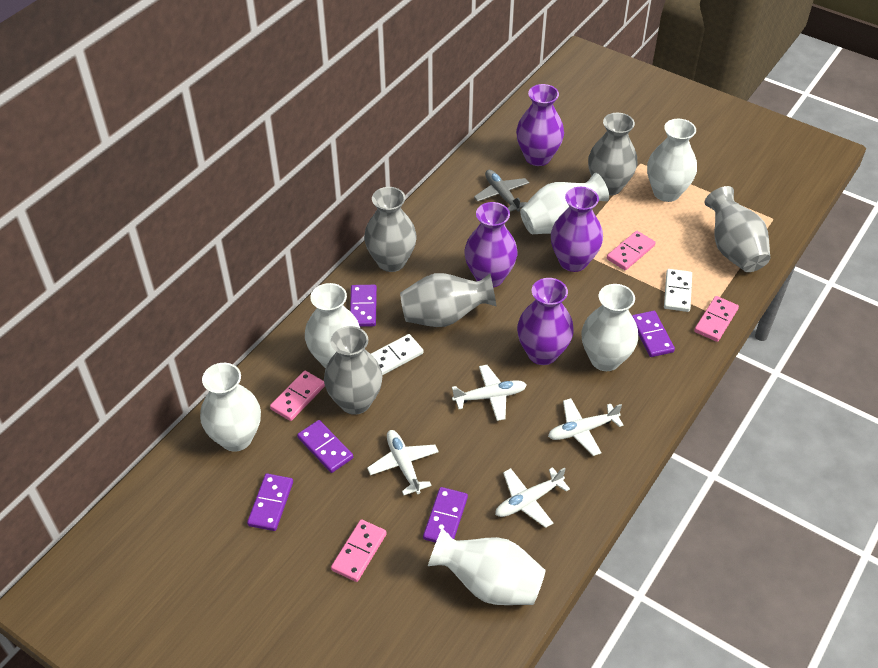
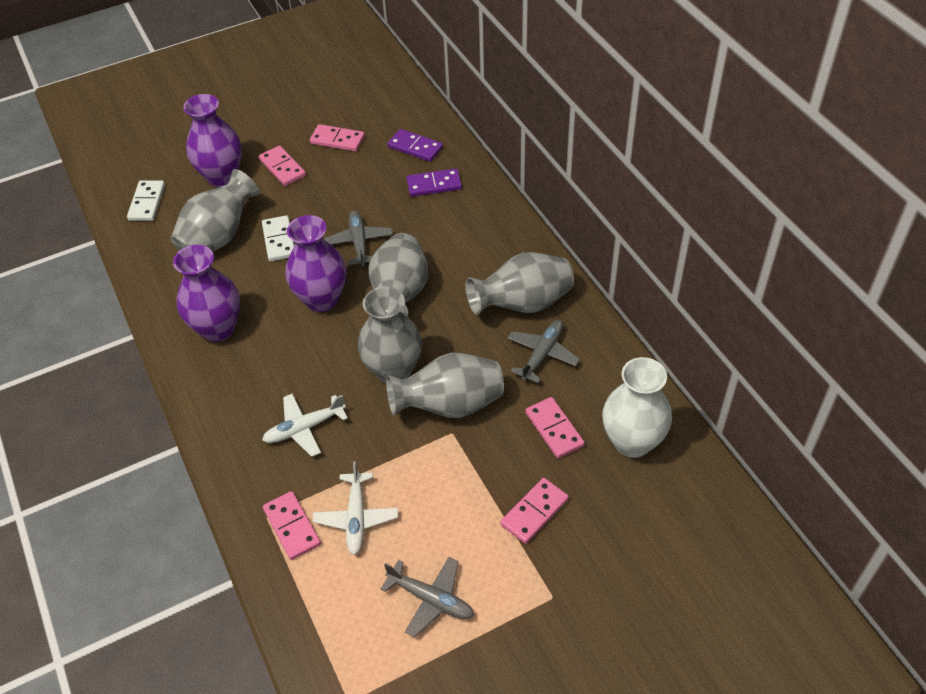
grey plane: [474,170,529,212] = 1 -> [324,210,393,266] [381,557,474,637] [507,320,580,383] = 3
pink domino: [270,370,325,421] [331,519,387,582] [607,231,656,270] [694,296,739,342] = 4 -> [259,145,306,186] [263,491,321,560] [310,124,365,151] [501,478,569,544] [525,397,585,458] = 5
purple domino: [247,473,293,531] [297,420,353,473] [350,285,377,327] [423,487,468,543] [632,311,675,357] = 5 -> [388,129,443,162] [406,168,462,197] = 2
purple vase: [464,202,517,287] [516,84,564,166] [517,278,574,365] [551,187,603,272] = 4 -> [173,245,240,342] [183,94,242,187] [286,215,346,312] = 3
white plane: [367,430,439,495] [452,365,527,421] [495,467,570,528] [548,398,624,456] = 4 -> [262,394,348,457] [313,461,398,555] = 2
white vase: [200,363,261,452] [305,283,360,368] [428,528,546,605] [520,173,609,234] [582,284,638,371] [647,119,697,202] = 6 -> [602,357,672,458] = 1

